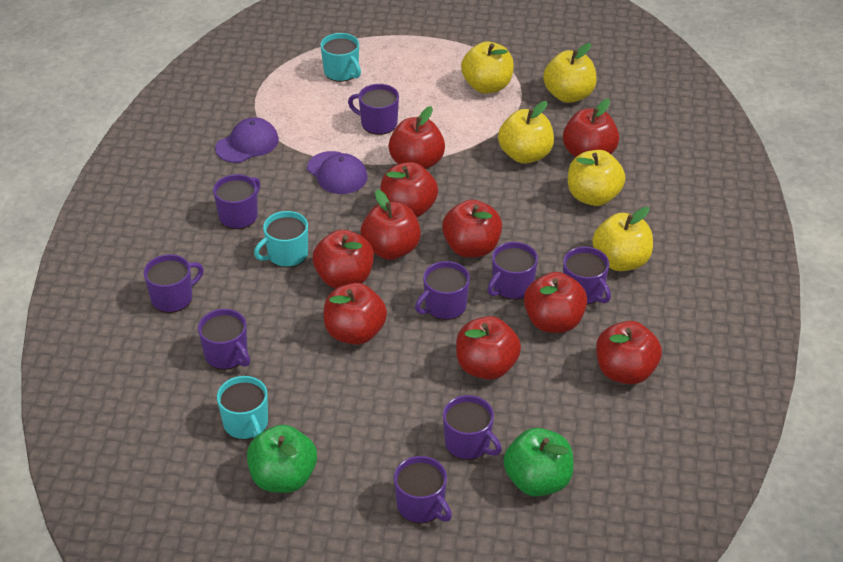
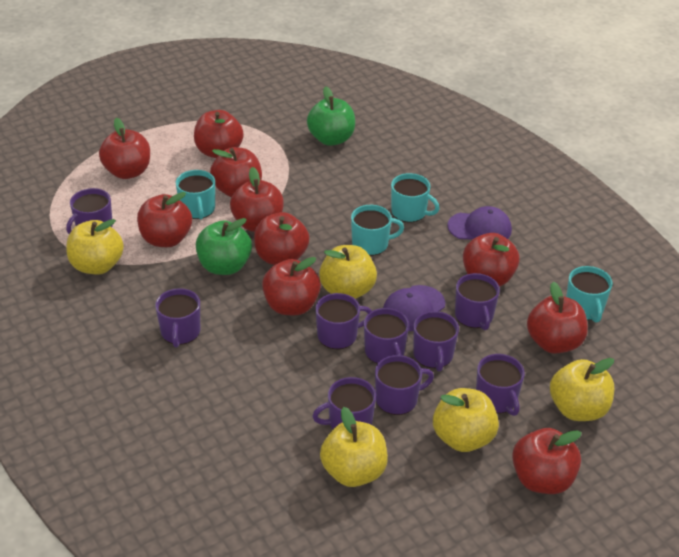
turquoise mug: [217,376,268,440] [254,211,308,268] [320,33,361,82] = 3 -> [176,170,215,220] [351,205,404,256] [391,173,440,223] [566,266,612,323] = 4

